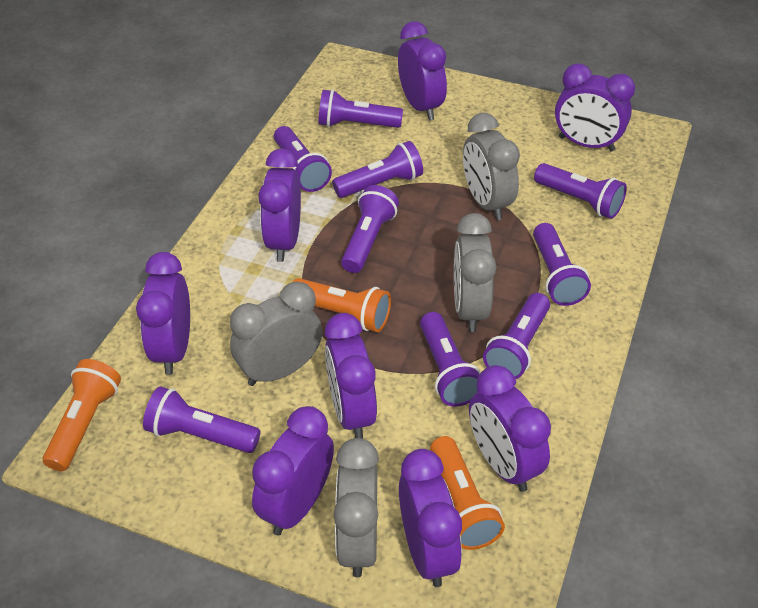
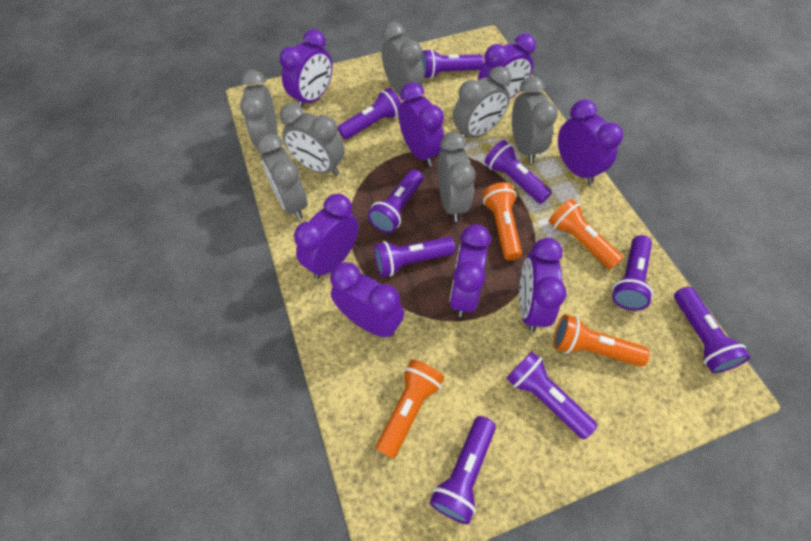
grey clock: [230,282,322,386] [333,438,379,577] [454,213,496,332] [463,113,520,220] = 4 -> [240,70,278,148] [257,133,308,220] [280,103,344,176] [382,22,424,95] [438,132,475,222] [453,66,511,138] [512,76,558,163] = 7
orange flashlight: [43,359,121,471] [293,278,391,332] [430,436,505,550] = 3 -> [376,359,444,459] [483,182,522,260] [548,199,623,270] [553,314,650,367] = 4

